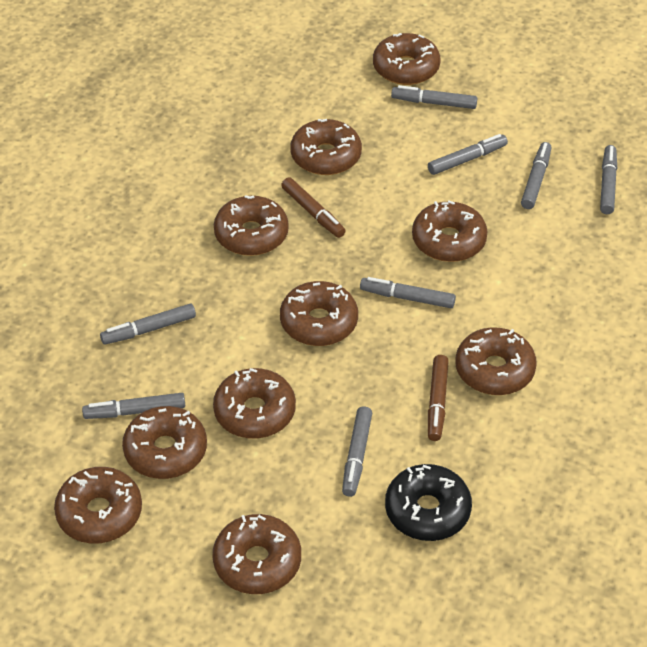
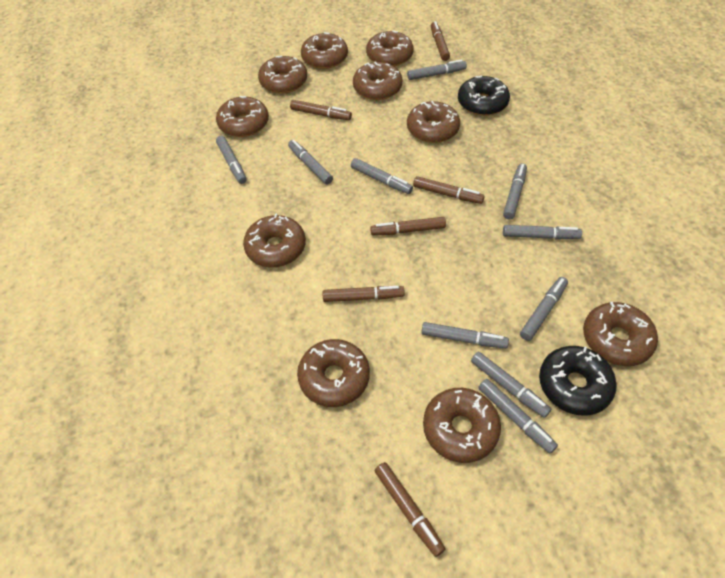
black donut: [385,464,472,541] = 1 -> [458,75,510,116] [539,346,617,416] = 2
brown marker: [281,177,345,238] [428,355,449,441] = 2 -> [290,100,352,120] [323,286,405,302] [370,217,446,236] [374,462,445,557] [413,176,485,204] [431,21,450,61] = 6
grey marker: [82,393,185,419] [100,304,196,345] [342,406,372,497] [360,277,456,308] [391,85,477,109] [428,134,508,175] [521,142,552,209] [600,145,617,214] = 8 -> [216,136,247,184] [288,140,333,185] [351,158,413,194] [407,60,467,80] [421,322,509,348] [471,352,551,418] [478,379,558,453] [503,163,527,219] [503,225,582,240] [520,277,568,341] = 10

